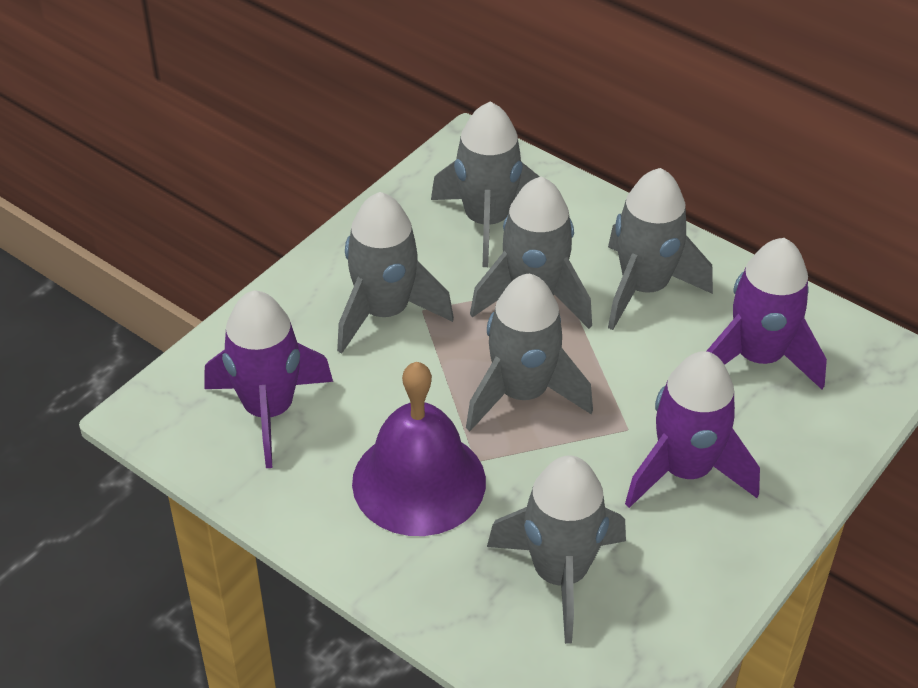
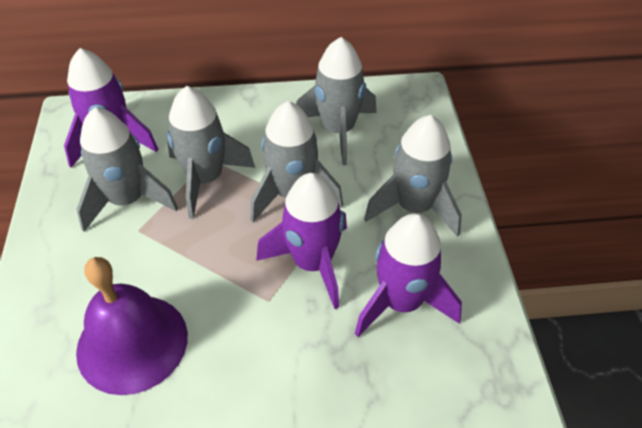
grey rocket: [337,192,454,354] [431,102,540,267] [466,274,593,431] [470,177,592,329] [487,455,626,644] [608,168,713,330] = 6 -> [76,107,178,232] [167,86,255,219] [250,101,343,222] [296,37,377,165] [364,115,462,237] = 5

